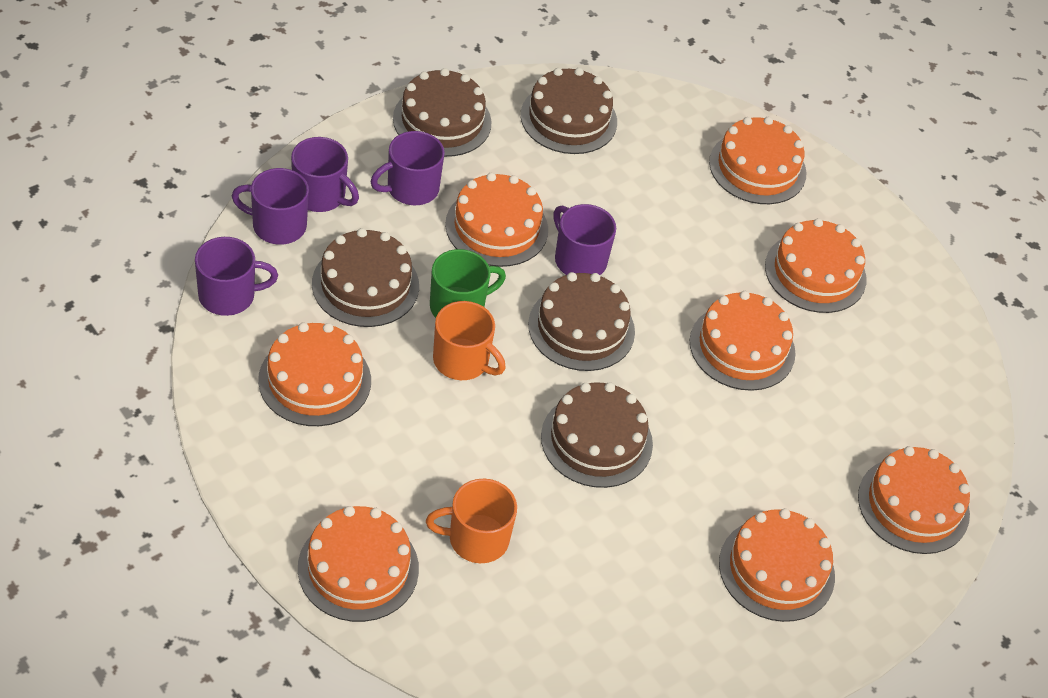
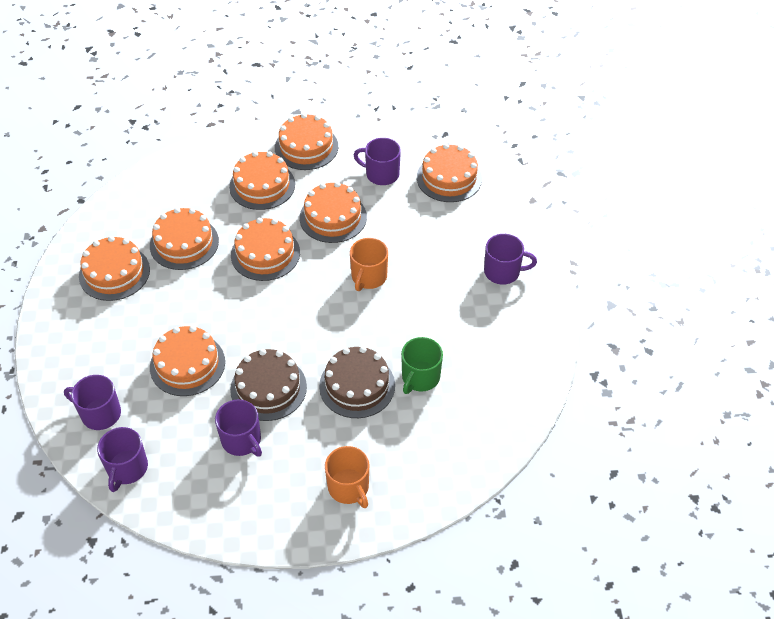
brown cake: [312,228,419,327] [393,68,492,157] [521,68,617,154] [528,272,635,371] [541,382,653,488] = 5 -> [230,349,307,421] [319,346,395,418] = 2

